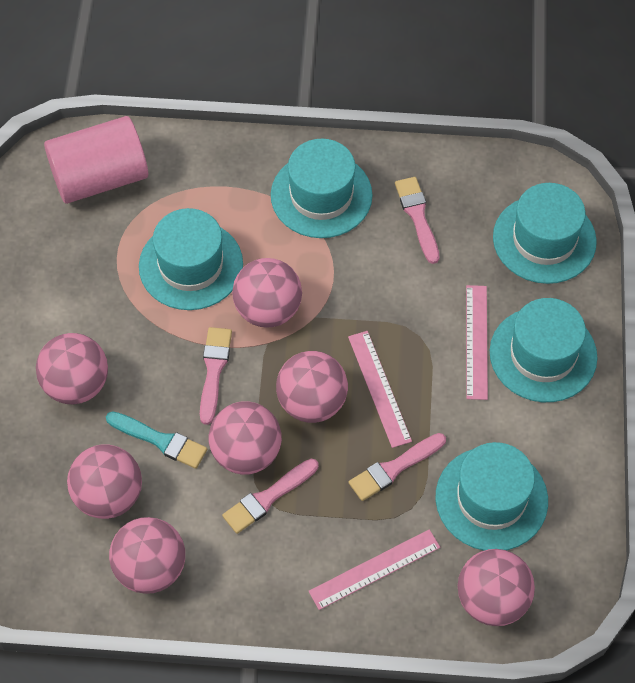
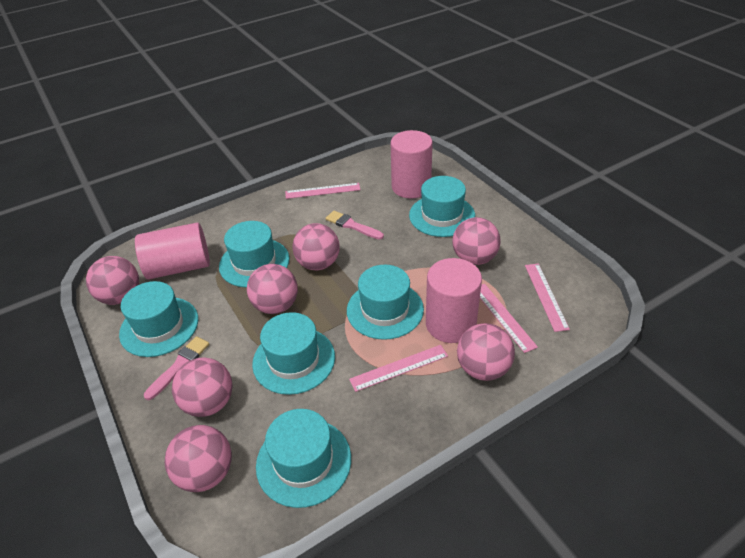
pink brush: [200,327,232,425] [222,459,318,534] [349,433,446,501] [395,177,439,264] = 4 -> [144,336,210,400] [326,211,384,240] = 2
pink cylinder: [44,116,148,204] = 1 -> [135,223,210,279] [391,130,433,199] [426,258,482,343] = 3
pink ruler: [308,529,440,610] [348,331,412,448] [466,285,488,400] = 3 -> [285,183,360,199] [349,345,448,392] [480,284,538,353] [525,263,570,332] = 4
turquoise brush: [106,411,207,469] = 1 -> none = 0
turquoise hat: [139,208,243,310] [271,139,373,238] [435,442,548,551] [490,298,597,402] [493,183,597,284] = 5 -> [119,281,198,357] [219,221,290,288] [252,312,335,395] [256,409,351,508] [347,265,424,340] [409,176,475,237] = 6

